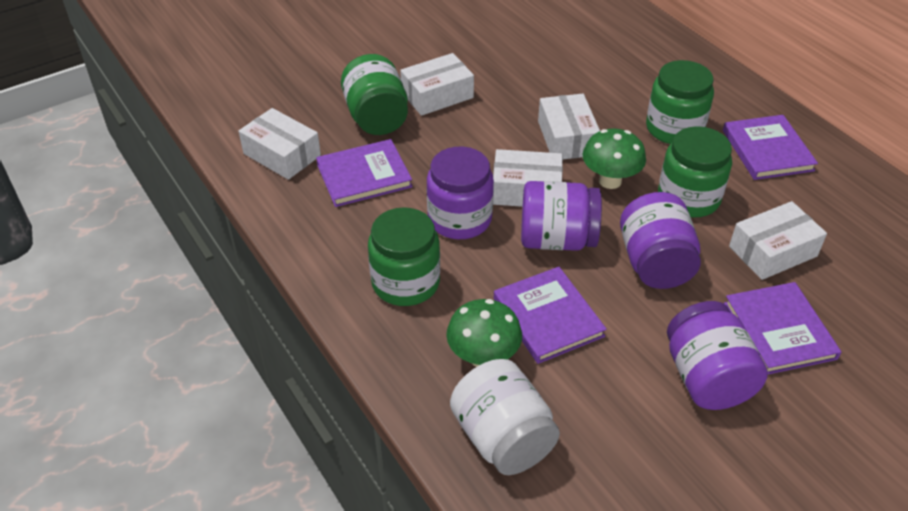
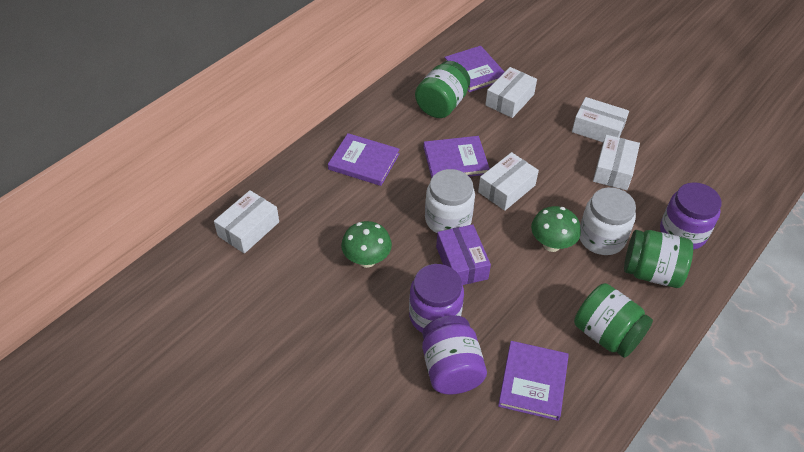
green jar: [341,54,408,135] [368,207,440,306] [646,60,714,144] [658,126,732,218] = 4 -> [415,61,470,118] [574,283,653,358] [624,230,693,288] = 3
purple box: none = 0 -> [436,224,491,285] = 1
purple jar: [427,147,494,239] [521,181,602,251] [620,192,701,289] [667,301,768,410] = 4 -> [409,264,464,333] [422,315,487,395] [660,182,722,250] = 3
white jar: [450,359,560,475] = 1 -> [425,169,475,233] [580,187,636,255] = 2

